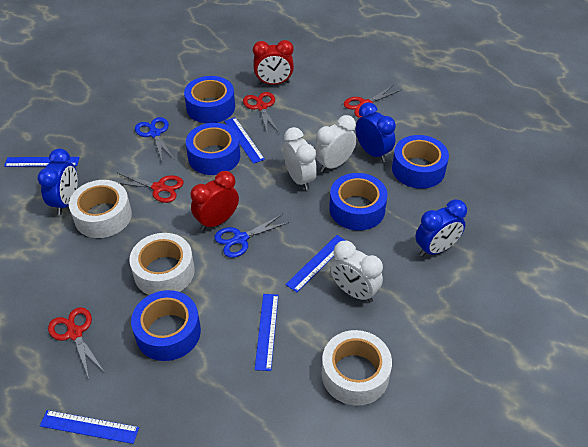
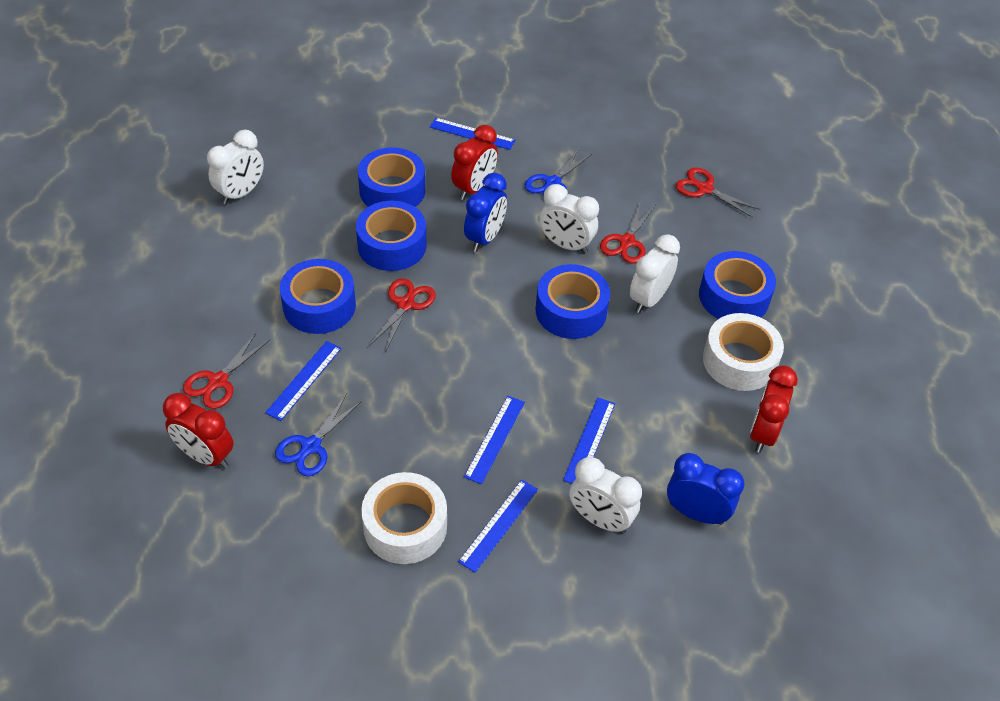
blue clock: [38,149,78,215] [355,102,396,162] [415,199,467,257] = 3 -> [464,173,507,252] [667,453,745,525] = 2
red clock: [190,171,239,231] [253,40,294,85] = 2 -> [163,393,234,469] [451,125,498,200] [750,365,798,453] = 3
white clock: [283,127,317,191] [315,115,357,172] [330,240,383,303] = 3 -> [207,130,264,204] [540,184,599,254] [569,457,642,534] [630,234,680,313] = 4
white tape: [69,180,132,238] [129,233,195,295] [321,330,392,406] = 3 -> [361,472,447,564] [703,313,784,391] = 2

